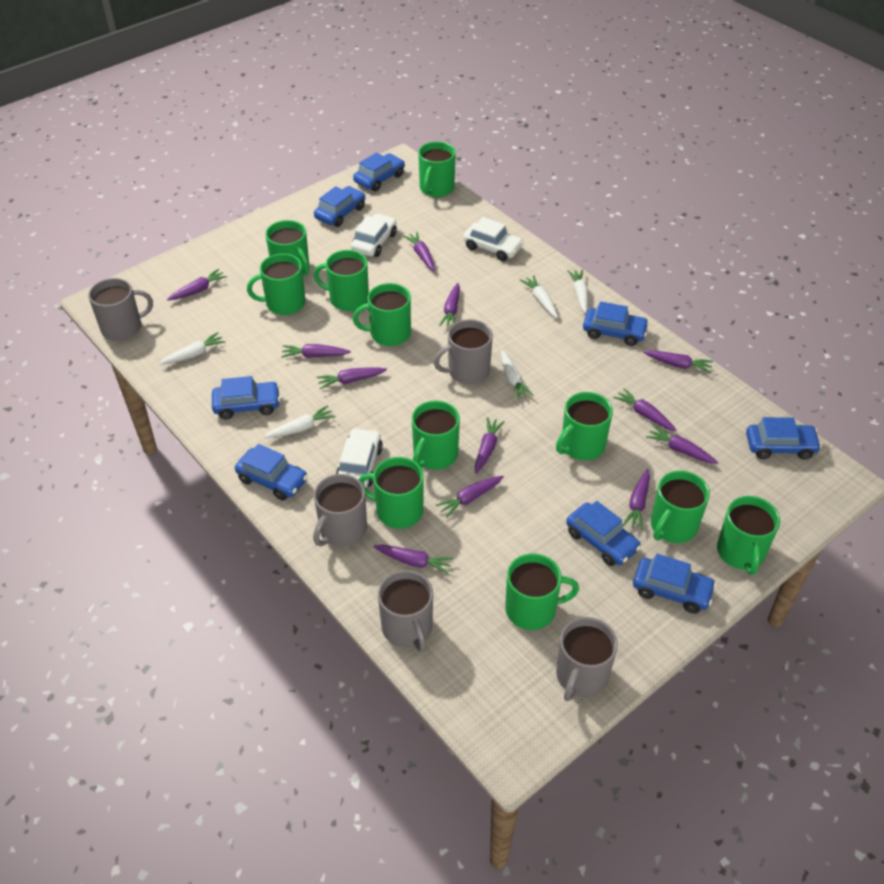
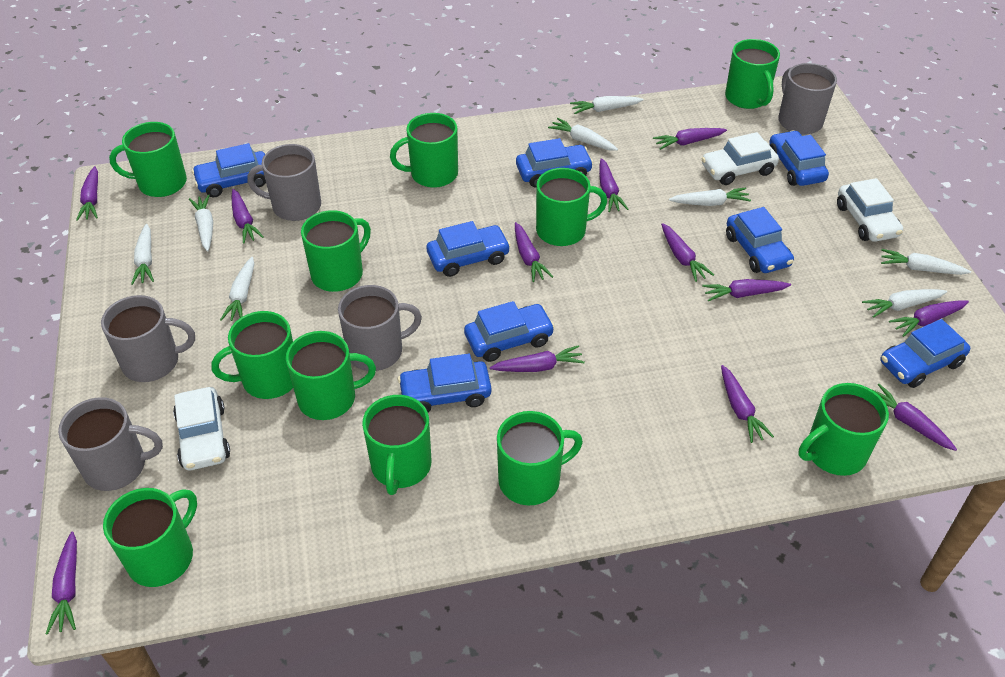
white carrot: [159,332,226,365] [264,405,335,438] [501,350,534,400] [520,275,558,318] [567,269,588,313] = 5 -> [131,224,154,285] [189,194,213,252] [220,257,254,321] [548,118,618,151] [570,96,644,114] [669,187,751,206] [862,289,947,318] [881,249,971,275] = 8

